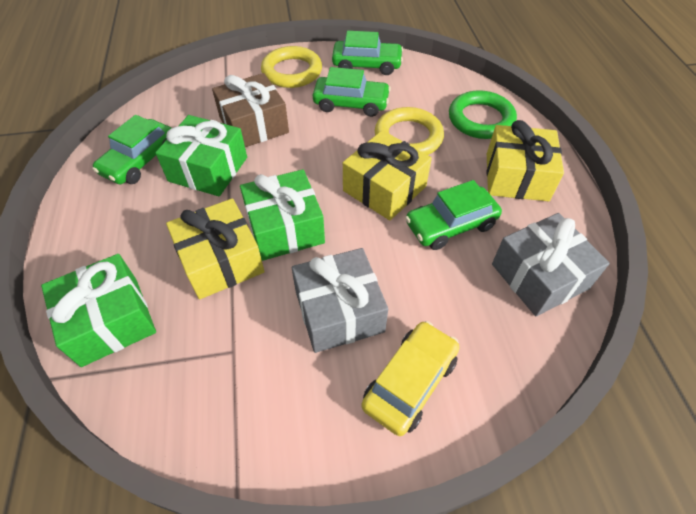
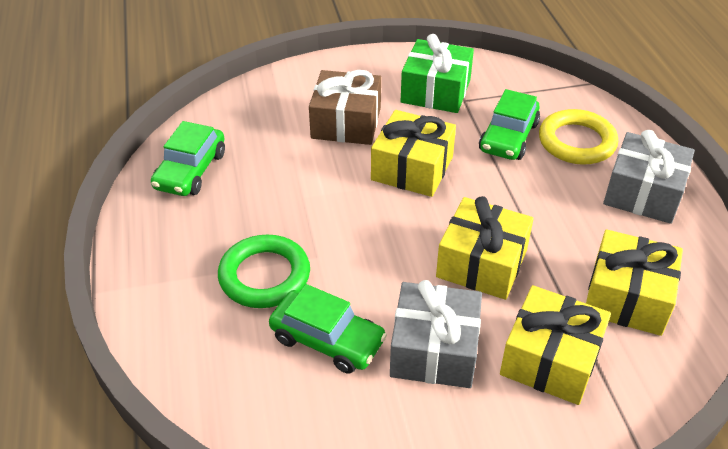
green car: [92,115,171,184] [313,67,391,117] [332,31,403,75] [405,180,502,250] = 4 -> [151,121,225,196] [269,284,387,374] [479,89,540,160] = 3
green gift: [41,254,156,367] [155,115,247,196] [240,169,325,261] = 3 -> [401,34,474,113] = 1
yellow car: [361,321,460,436] = 1 -> none = 0
yellow gift: [166,198,265,299] [343,130,432,220] [487,120,564,201] = 3 -> [371,110,456,197] [436,196,534,300] [500,285,611,405] [586,229,683,336] = 4
yellow ring: [261,46,322,88] [375,107,444,155] = 2 -> [539,109,618,165] = 1

